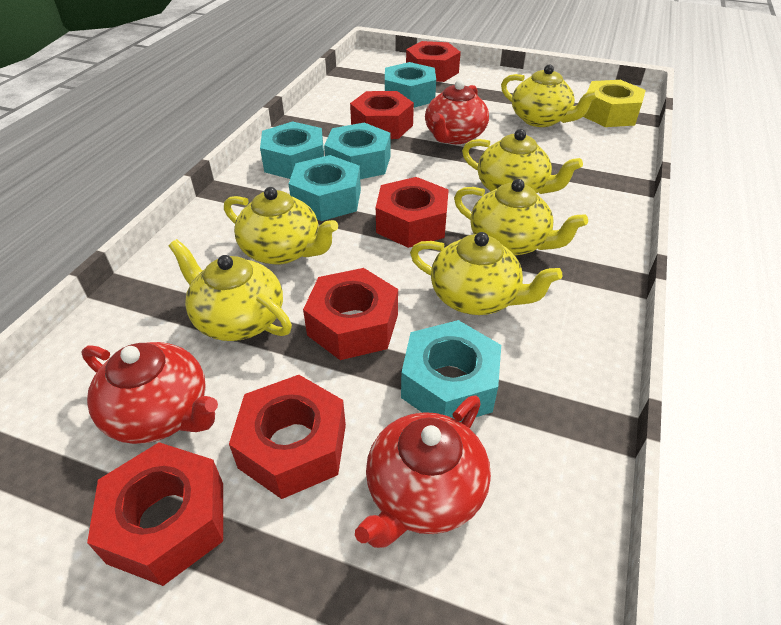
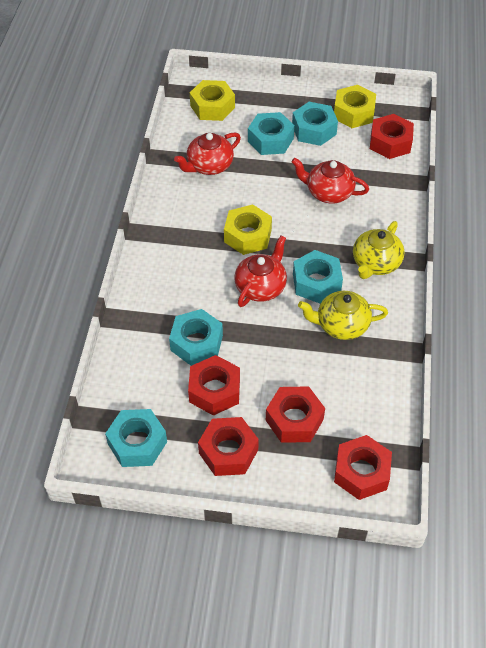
red nut: [87,442,223,586] [229,375,346,499] [303,268,398,360] [350,91,414,139] [376,177,449,248] [406,41,461,82] = 6 -> [188,355,240,416] [198,417,259,476] [266,386,325,443] [334,435,392,500] [370,114,414,159] = 5
yellow nut: [583,80,646,127] = 1 -> [190,80,235,121] [224,204,272,255] [334,85,376,128] = 3
yellow teapot: [169,239,292,341] [224,187,338,265] [410,232,562,315] [454,179,588,256] [462,129,583,194] [501,64,599,127] = 6 -> [298,291,388,340] [353,221,405,279] = 2

